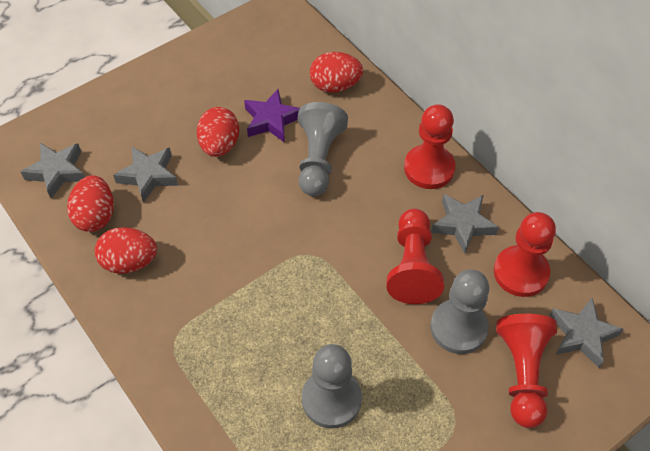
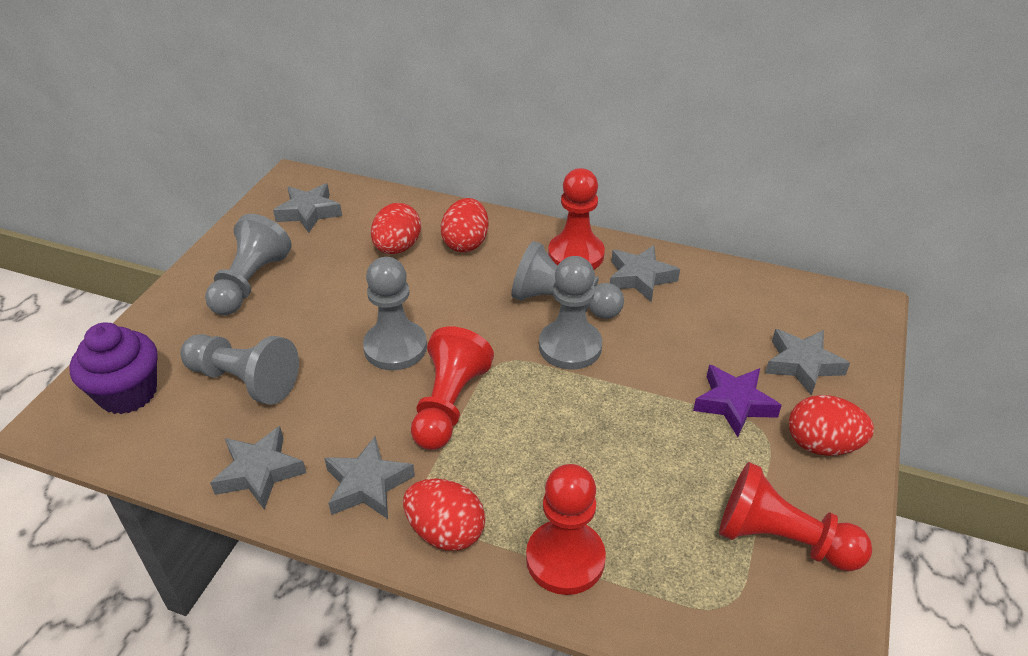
grey pawn: [297,102,348,196] [302,344,362,428] [430,269,489,354] = 3 -> [180,334,299,405] [205,214,292,315] [363,257,427,370] [511,241,624,319] [539,256,602,370] = 5
grey star: [20,143,85,199] [113,147,178,203] [431,194,499,254] [550,298,624,368] = 4 -> [210,426,306,510] [273,184,342,233] [324,436,415,519] [610,245,680,302] [765,329,850,396] = 5
purple cupcake: none = 0 -> [70,322,157,414] = 1

